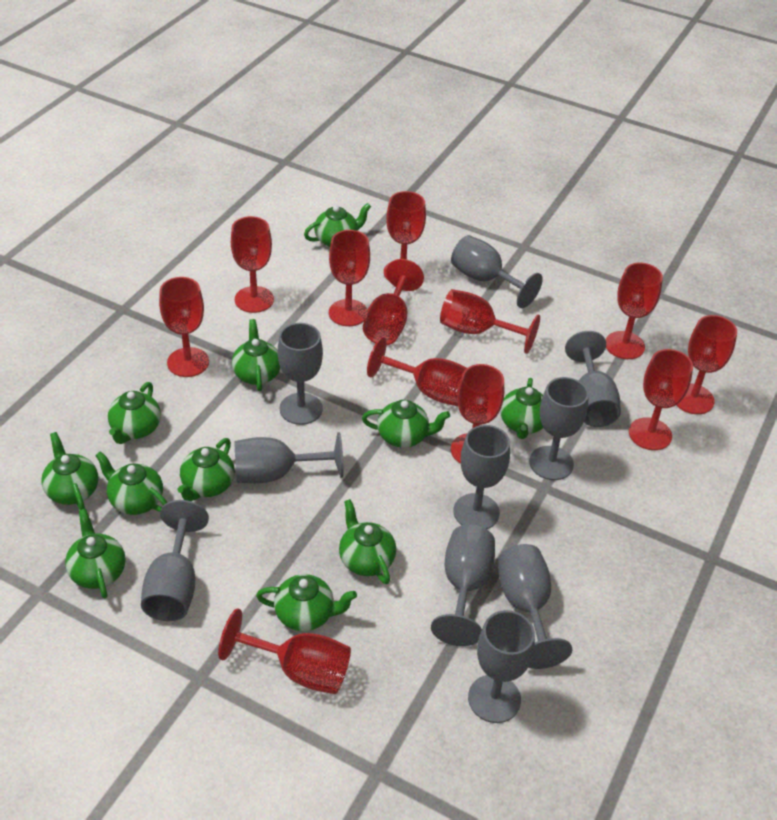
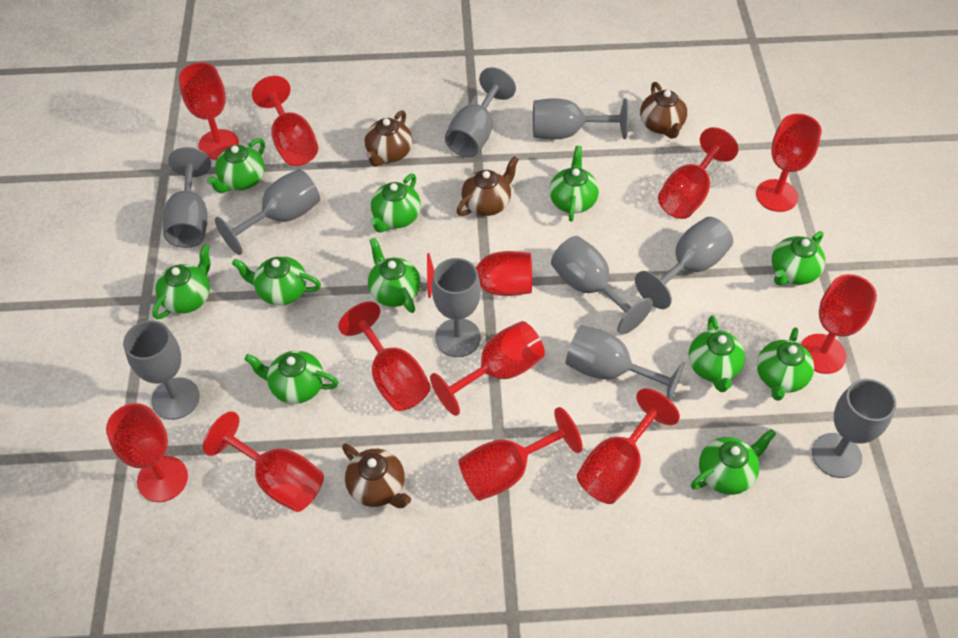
brown teapot: none = 0 -> [342,443,411,508] [365,110,412,167] [457,156,519,216] [640,82,687,139] = 4

